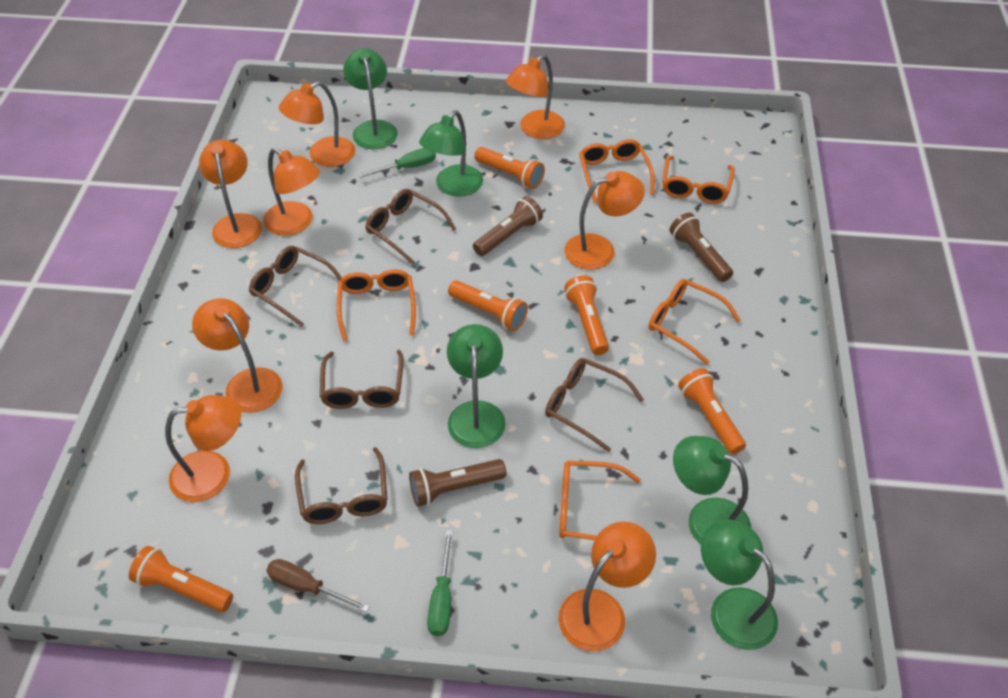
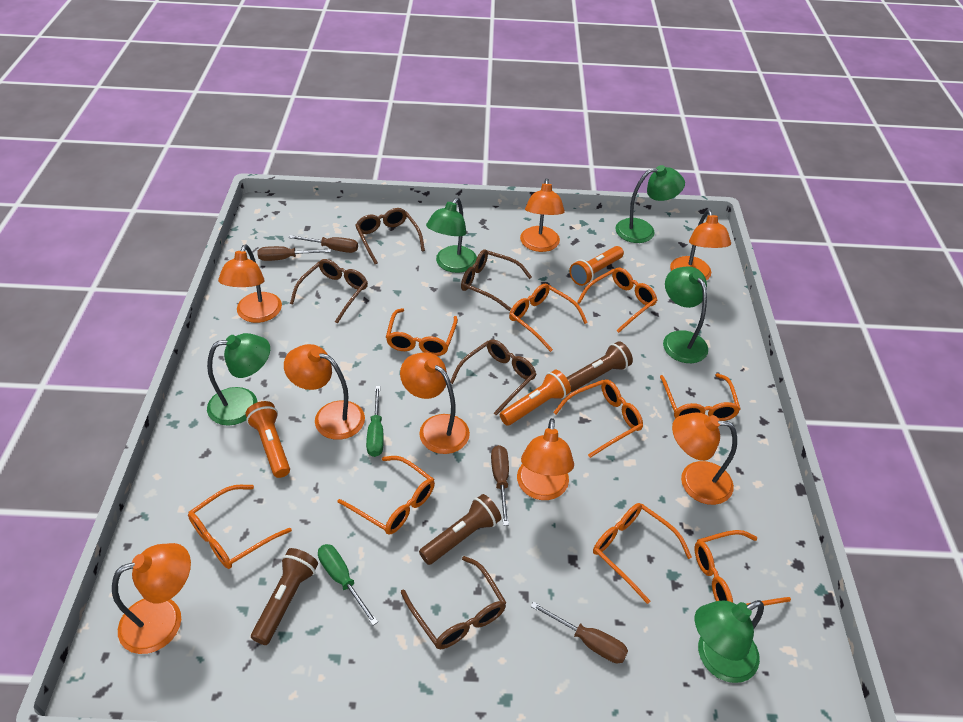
brown screwdriver: [266,559,370,612] = 1 -> [257,246,331,261] [289,235,358,253] [491,445,509,526] [531,602,628,663] = 4
orange flashlight: [129,546,233,612] [448,280,528,331] [474,147,545,189] [564,275,609,355] [678,368,746,455] = 5 -> [246,401,290,478] [500,370,571,426] [569,246,624,286] = 3
orange glasses: [337,269,416,342] [559,461,641,540] [579,139,655,203] [649,279,741,364] [662,156,735,204] = 5 -> [188,485,292,569] [338,456,435,535] [386,308,458,356] [509,284,588,352] [553,379,643,458] [577,267,657,333] [593,503,692,604] [660,373,741,421] [695,530,791,606] = 9

